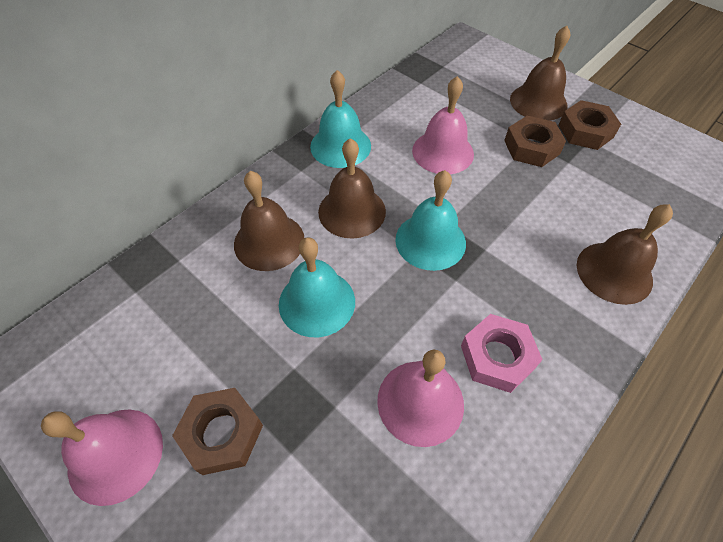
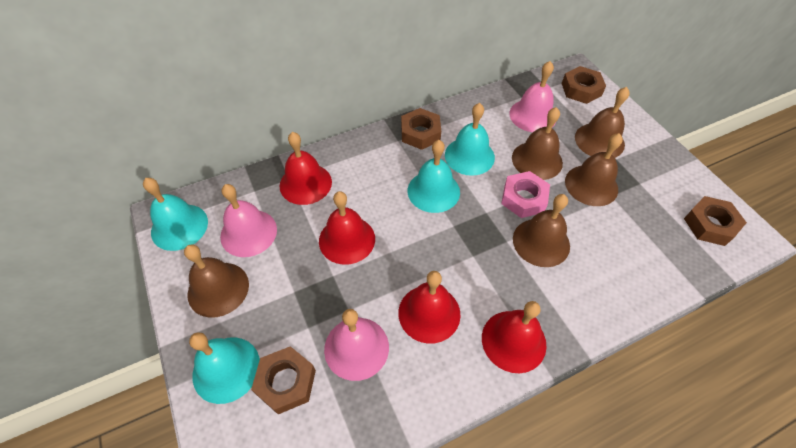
brown bell: [234,171,304,271] [318,138,386,239] [510,26,570,121] [577,204,673,305] = 4 -> [184,244,249,318] [512,107,563,180] [513,194,570,267] [565,133,623,206] [575,87,629,158] = 5
brown nut: [172,388,263,475] [504,115,566,167] [558,100,621,150] = 3 -> [251,346,316,414] [401,108,441,150] [561,66,606,104] [684,196,747,246] = 4
red bell: none = 0 -> [280,132,332,205] [319,191,375,265] [398,271,461,344] [482,301,547,373] = 4
turquoise bell: [279,237,355,337] [310,70,371,168] [395,170,466,271] = 3 -> [143,178,208,251] [189,332,260,404] [408,140,460,213] [445,103,495,176] = 4

